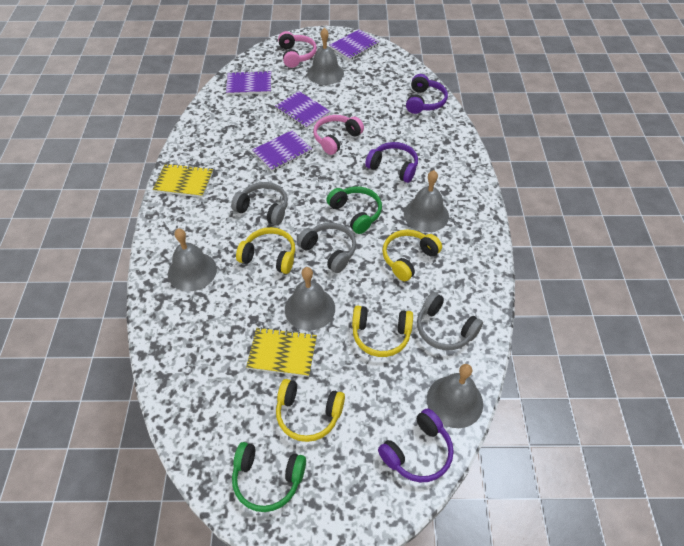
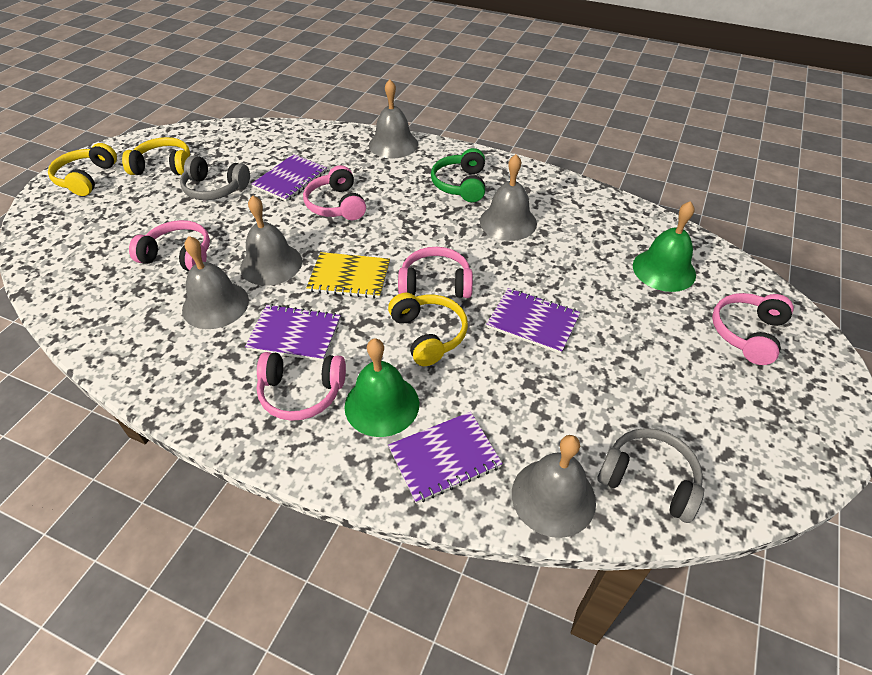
green bell: none = 0 -> [344,338,419,437] [633,201,696,292] = 2
green headphones: [232,442,306,512] [326,187,382,234] = 2 -> [431,148,485,202] = 1
grey headphones: [231,182,288,226] [297,223,356,273] [417,292,483,350] = 3 -> [180,156,250,200] [597,428,704,523] = 2
pink headphones: [278,31,317,68] [313,115,364,155] = 2 -> [129,220,210,271] [257,352,346,421] [303,165,366,220] [398,247,473,298] [712,293,794,365] = 5
purple headphones: [365,142,418,183] [378,408,454,482] [406,74,448,114] = 3 -> none = 0
yellow headphones: [236,227,295,274] [276,379,345,442] [352,305,413,357] [382,230,442,281] = 4 -> [48,143,117,196] [122,137,190,175] [388,293,468,366] = 3
yellow notebook: [153,163,213,197] [246,327,317,377] = 2 -> [306,252,390,299] = 1

